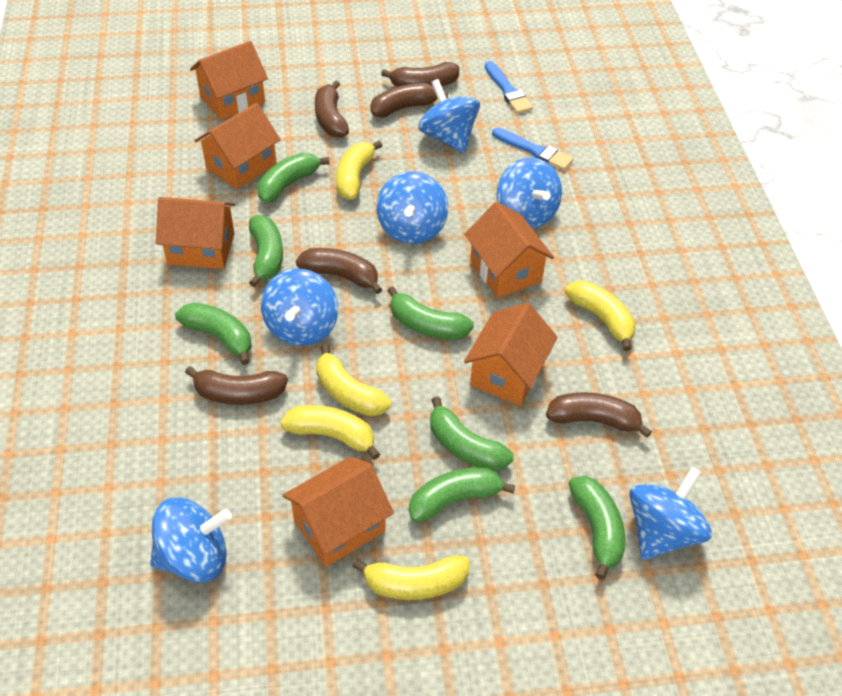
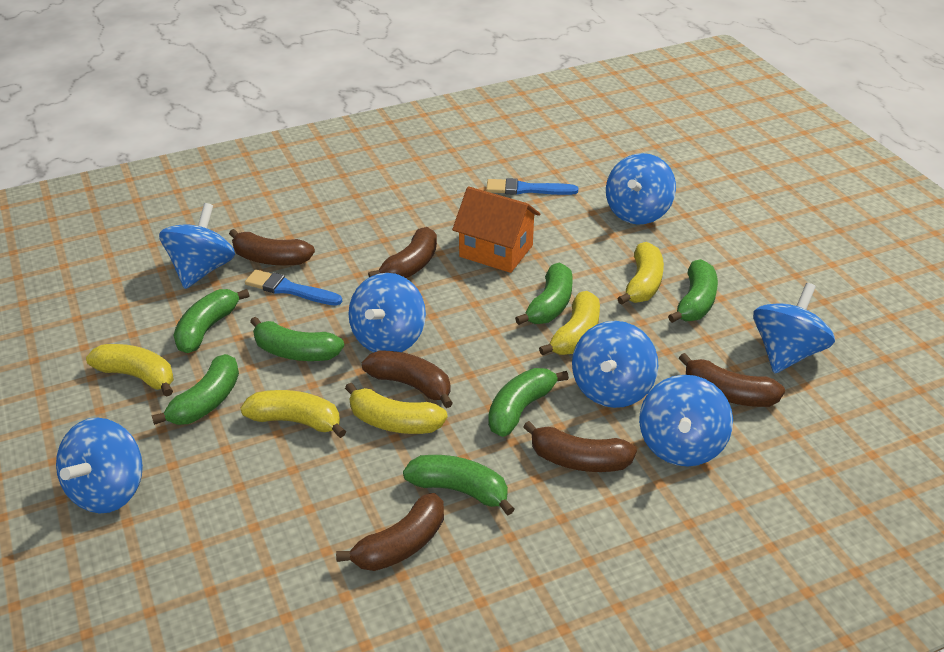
blue spinning top: [150,497,232,583] [261,269,338,346] [376,172,448,244] [418,79,480,153] [497,157,562,229] [629,467,712,560] = 6 -> [56,418,143,513] [159,203,235,289] [348,273,426,352] [572,321,658,408] [606,153,676,225] [639,375,733,467] [753,283,835,374] = 7
orange house: [156,197,235,269] [190,41,268,120] [194,103,281,190] [282,456,394,567] [464,303,558,406] [465,202,554,298] = 6 -> [452,186,540,273] = 1

